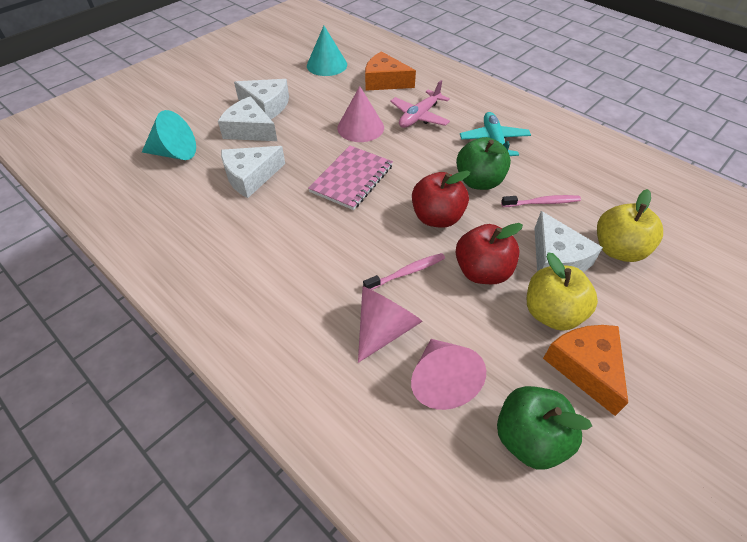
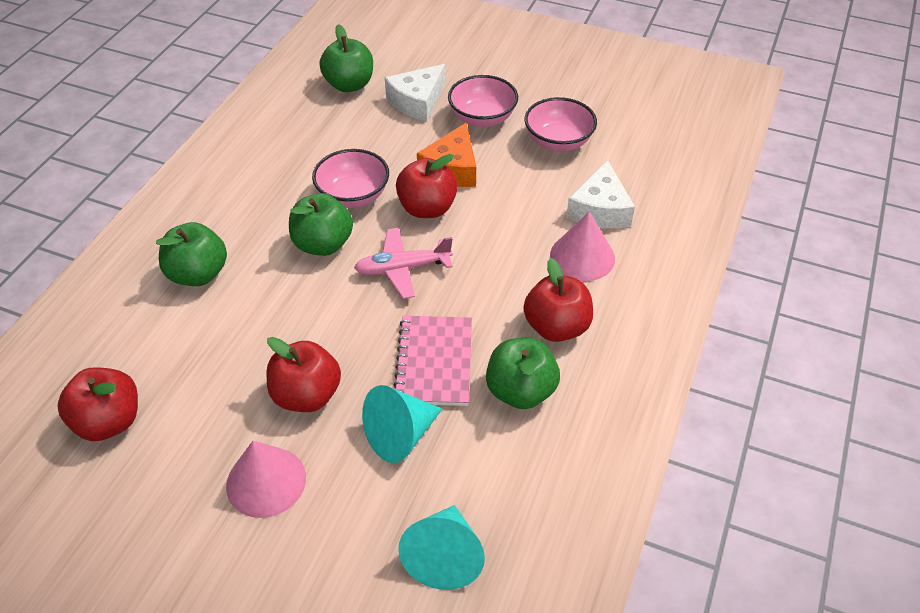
green apple: [456,137,511,190] [497,386,592,469] = 2 -> [156,222,227,286] [289,193,353,256] [319,24,373,92] [486,338,560,409] = 4
orange cheese: [365,51,416,91] [543,325,628,416] = 2 -> [417,123,476,187] = 1
pink bowl: none = 0 -> [312,149,389,208] [448,75,518,127] [525,97,597,152] = 3
pink cone: [337,86,384,142] [358,286,423,363] [411,339,486,410] = 3 -> [226,441,306,518] [550,211,615,281] = 2
pink toothbrush: [363,253,445,290] [501,195,581,207] = 2 -> none = 0
red apple: [412,171,470,228] [455,223,523,284] = 2 -> [58,367,138,441] [267,337,341,412] [396,154,458,218] [524,258,593,342] = 4
turquoise plane: [460,112,531,156] = 1 -> none = 0
white cheese: [218,96,277,141] [221,146,285,198] [234,79,289,119] [534,211,603,272] = 4 -> [385,64,445,121] [566,160,635,228] = 2
yellow apple: [527,252,598,331] [597,189,663,262] = 2 -> none = 0

